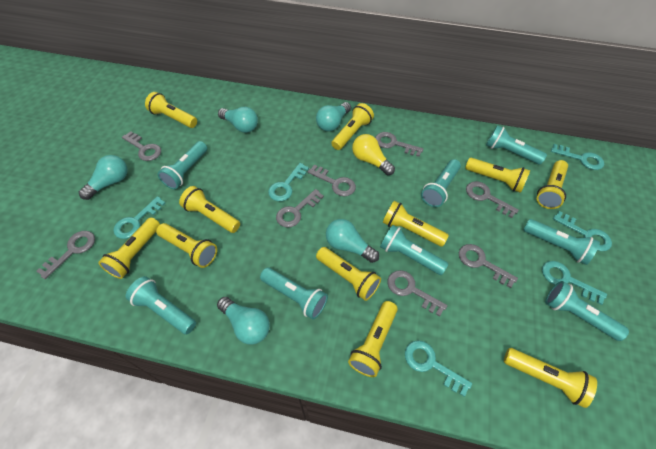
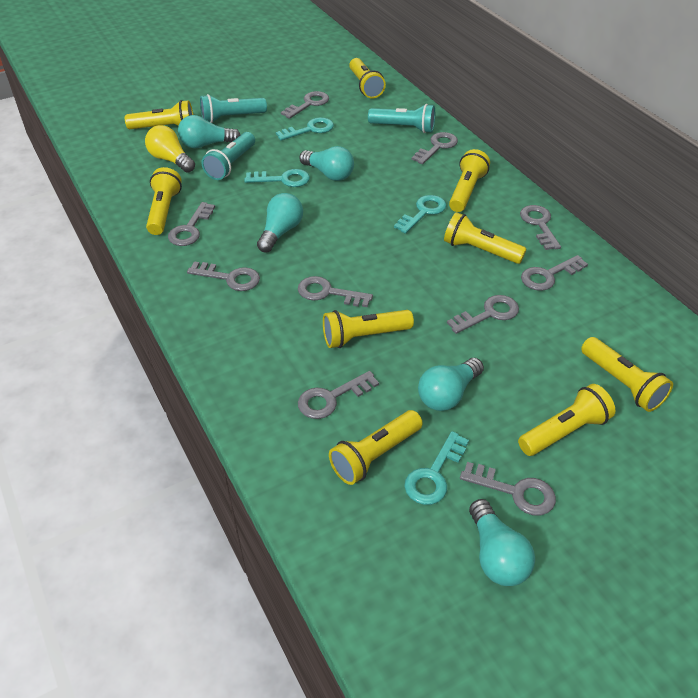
grey key: [36,231,95,279] [122,131,161,161] [276,189,324,228] [308,165,356,196] [375,132,424,157] [387,270,447,316] [459,244,518,288] [466,181,519,218] = 8 -> [168,202,215,246] [187,261,260,291] [281,91,329,119] [298,276,373,307] [298,371,379,419] [412,132,458,164] [447,295,519,334] [460,462,556,515] [520,205,561,250] [521,255,588,291] = 10
turquoise flashlight: [125,276,196,335] [157,141,207,189] [260,268,328,320] [380,225,448,275] [421,159,461,207] [486,125,547,164] [523,219,600,265] [545,281,629,341] = 8 -> [200,94,267,123] [202,132,255,180] [368,104,435,133] = 3
turquoise key: [113,196,166,239] [268,163,309,201] [405,340,472,397] [542,261,607,305] [551,144,604,170] [553,211,612,251] = 6 -> [244,169,310,187] [276,117,334,141] [394,195,447,234] [404,431,469,505] = 4
yellow flashlight: [98,218,160,279] [145,92,197,128] [156,223,217,268] [179,186,240,233] [316,247,381,301] [331,103,374,150] [348,301,398,377] [383,201,449,247] [465,158,530,193] [504,348,597,408] [537,160,568,209] = 11 -> [125,100,193,129] [146,167,182,235] [323,310,414,348] [329,410,423,485] [349,58,386,99] [444,212,527,264] [449,149,490,212] [518,384,615,456] [581,337,673,412] = 9

